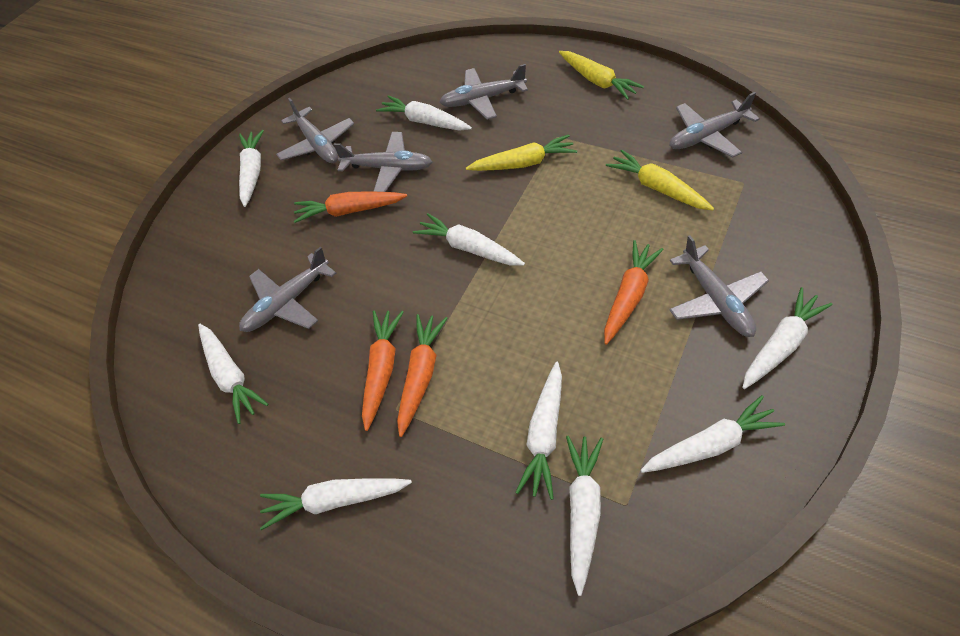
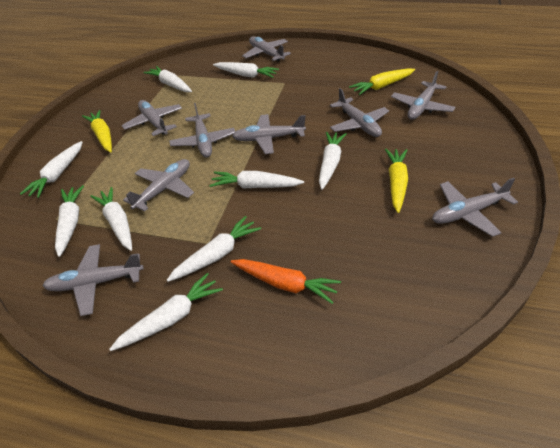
grey plane: [239,247,336,332] [276,98,354,163] [333,132,432,192] [439,64,528,120] [669,235,769,337] [670,92,760,158] = 6 -> [43,244,144,316] [122,100,182,136] [123,159,194,211] [169,103,235,158] [232,114,306,154] [242,36,291,62] [330,88,389,137] [391,71,455,120] [432,178,518,237] = 9
orange carrot: [294,192,407,223] [362,311,404,431] [397,314,448,437] [604,240,664,345] = 4 -> [231,259,341,304] = 1

